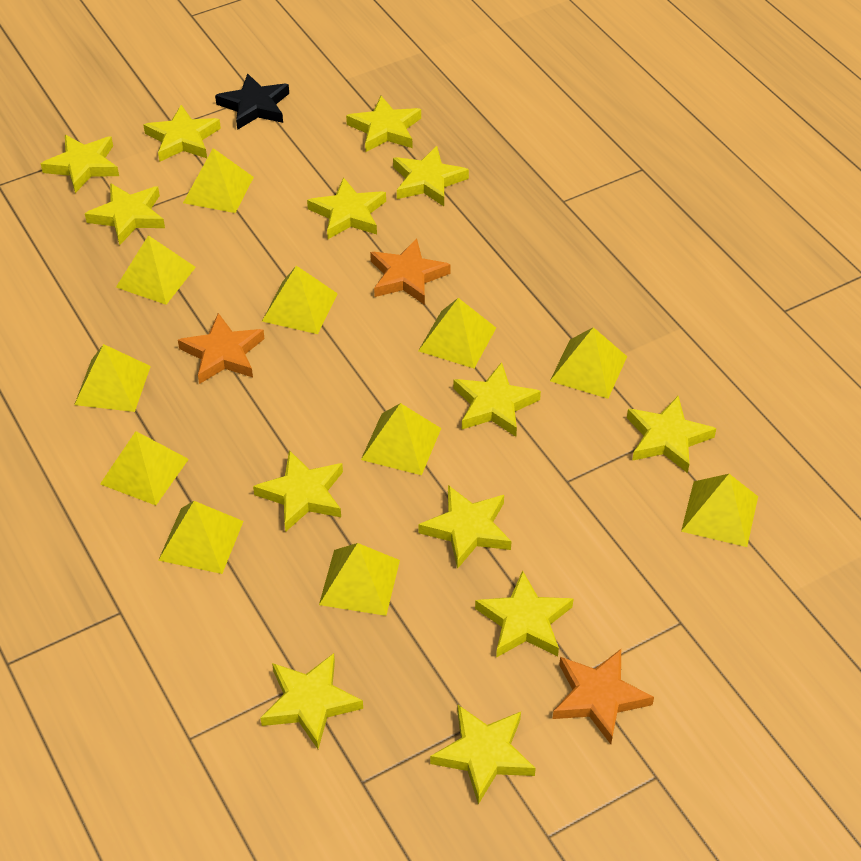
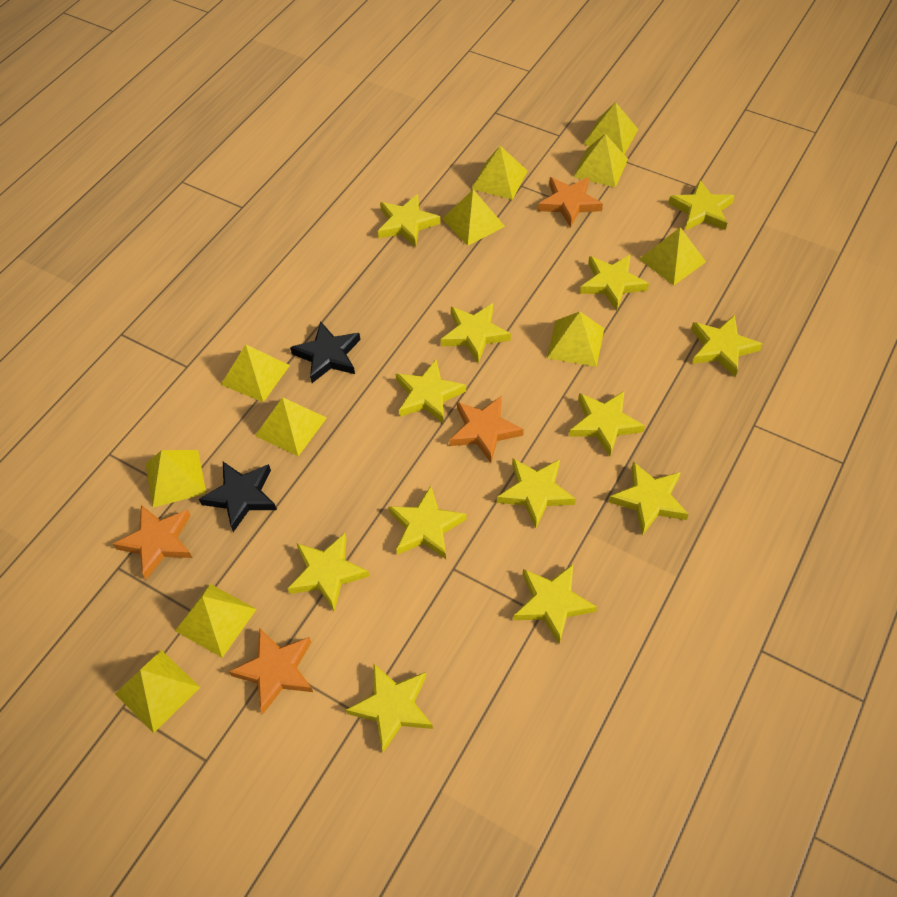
black star: [215,73,289,130] = 1 -> [199,462,277,532] [290,321,360,383] = 2
orange star: [178,313,265,384] [370,238,451,305] [553,649,654,744] = 3 -> [113,505,193,579] [229,628,313,714] [449,396,524,463] [538,177,603,228] = 4

